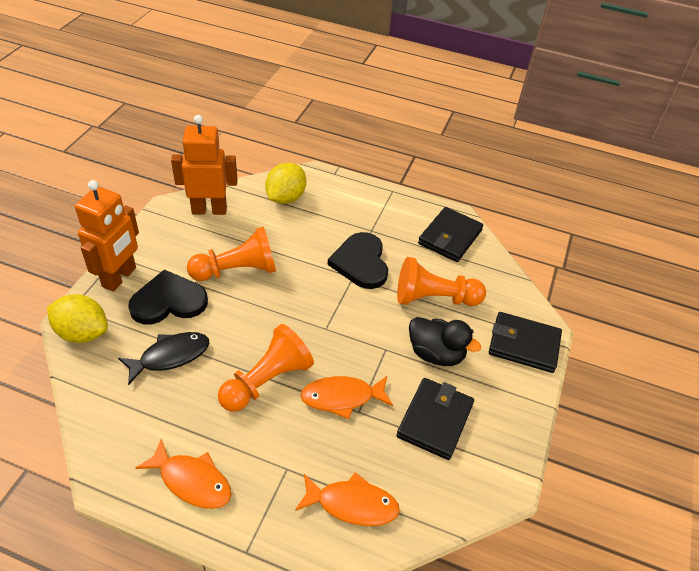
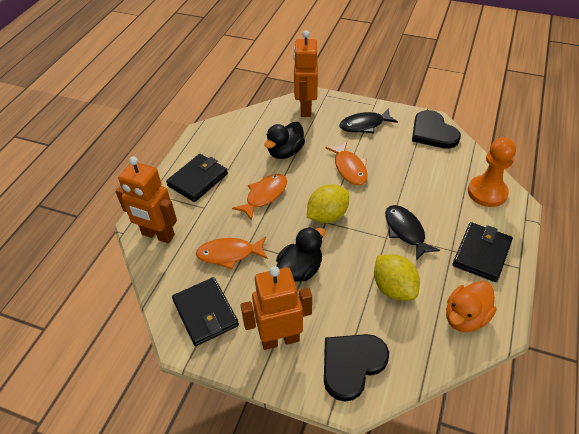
black duck: [409,317,481,366] = 1 -> [265,122,305,159] [276,227,326,282] = 2
black fish: [118,332,209,385] = 1 -> [339,108,398,133] [385,205,440,261] = 2
orange duck: none = 0 -> [446,281,497,332] = 1
orange pawn: [187,226,276,281] [218,324,314,412] [397,257,486,306] = 3 -> [468,137,516,207] = 1
orange robot: [75,180,139,292] [171,115,238,215] = 2 -> [116,156,177,243] [240,266,312,350] [293,30,318,117] = 3

